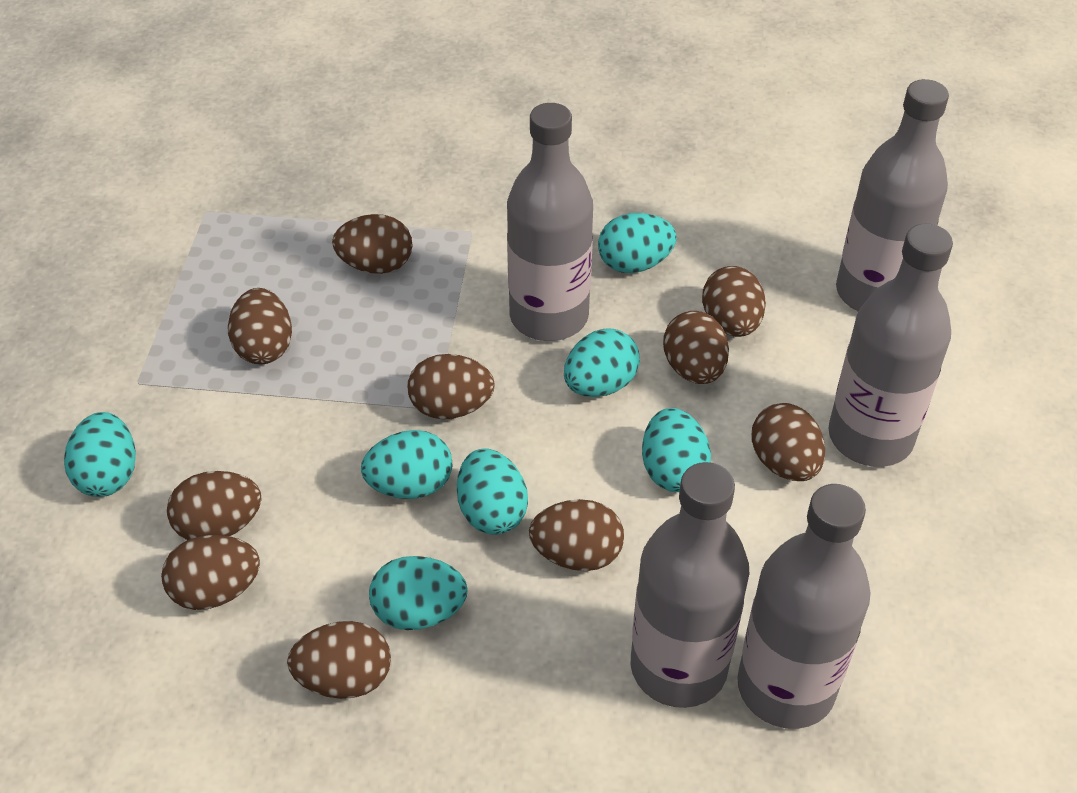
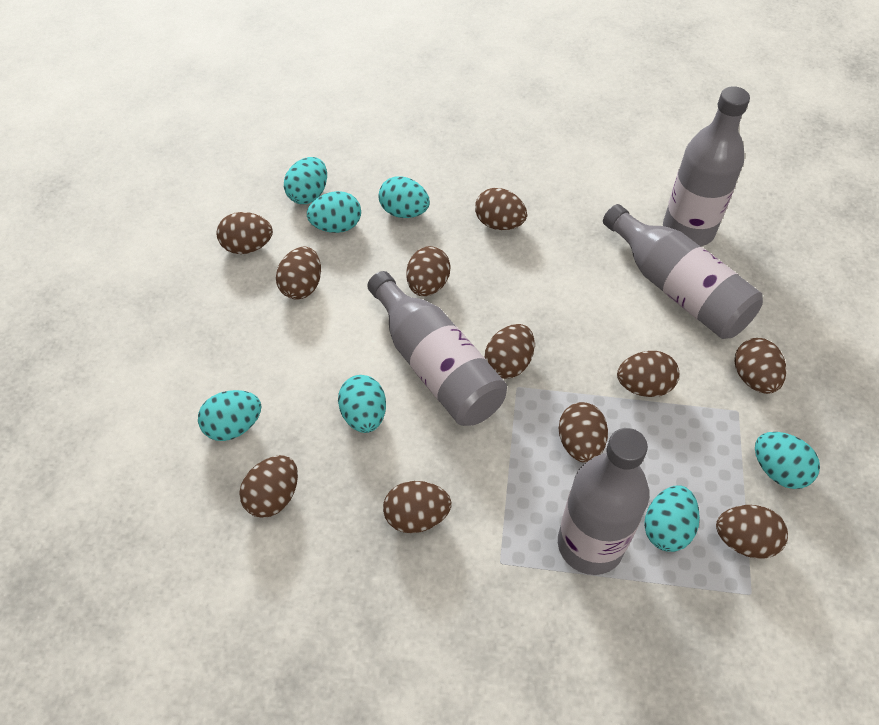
brown egg: [161,535,260,610] [167,471,262,540] [228,288,292,364] [287,621,391,699] [332,214,413,274] [408,354,495,419] [529,499,624,571] [663,311,729,384] [702,266,766,337] [751,403,825,481] = 10 -> [216,212,273,254] [239,455,298,518] [276,247,321,300] [383,481,451,533] [406,246,451,296] [475,188,527,230] [485,324,535,379] [558,402,608,463] [617,351,679,397] [716,505,788,559] [735,338,786,394] = 11
grey bottle: [507,103,593,341] [631,462,749,708] [737,484,871,729] [828,224,953,467] [836,79,949,312] = 5 -> [367,271,507,426] [558,428,649,575] [603,204,763,339] [663,86,750,246] = 4

